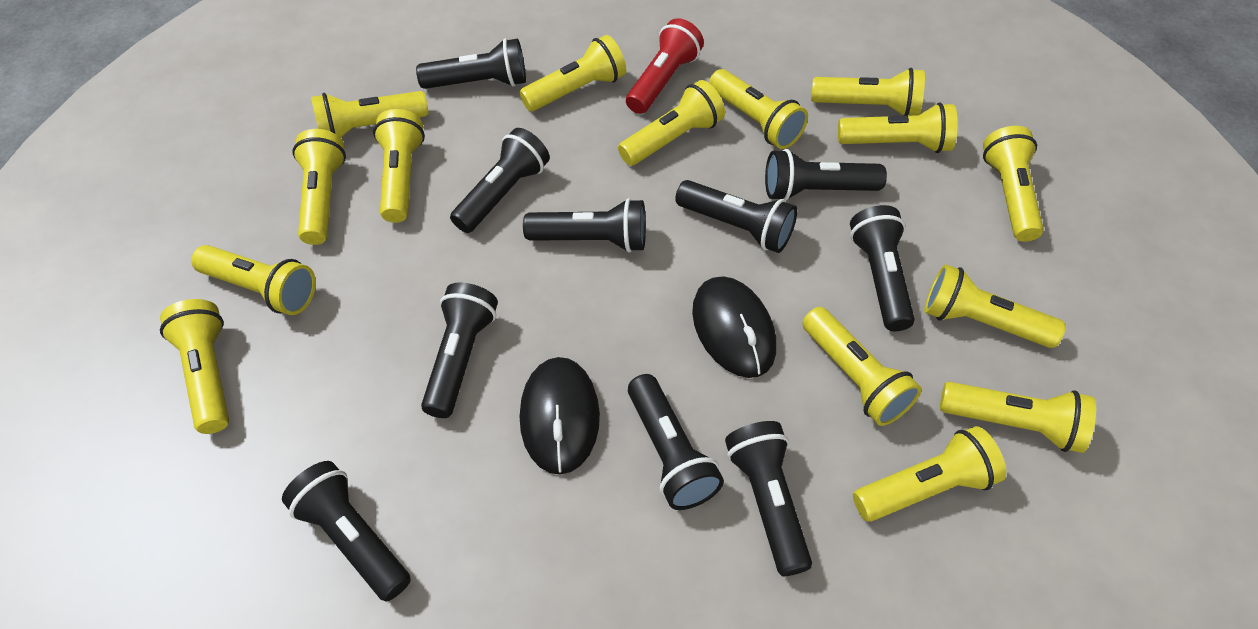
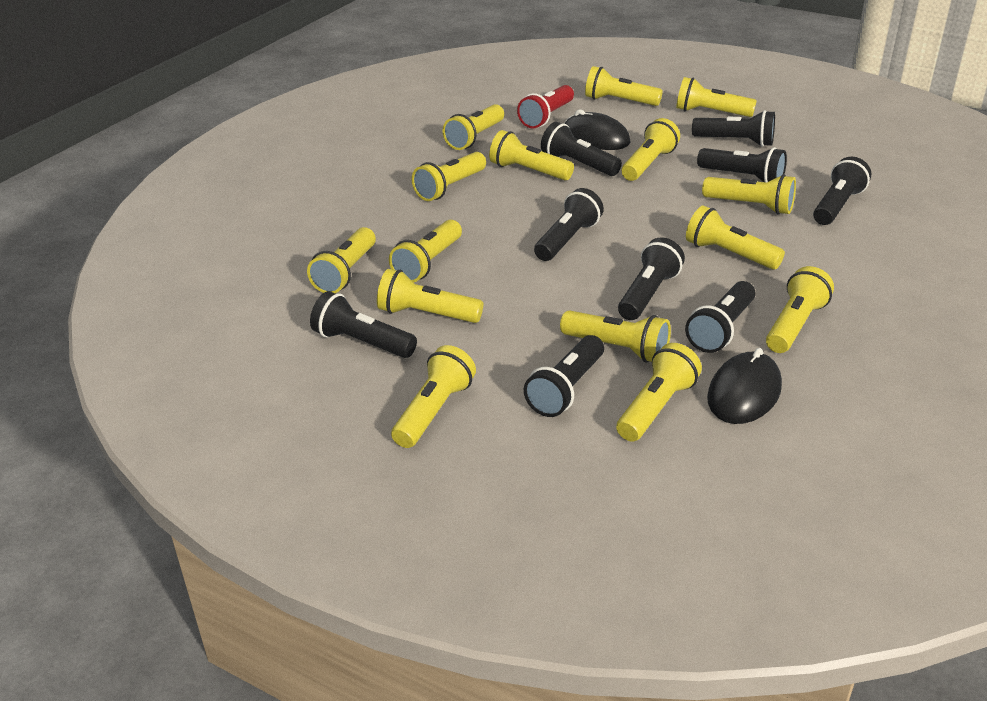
black flashlight: [282,461,411,602] [416,38,526,89] [421,283,498,418] [450,128,550,233] [523,198,646,252] [628,374,724,510] [675,180,797,253] [725,421,812,576] [765,149,887,201] [850,205,915,331] = 10 -> [310,291,417,358] [524,335,604,417] [534,188,604,261] [541,122,622,176] [618,237,685,320] [685,281,756,353] [692,110,775,147] [697,147,787,182] [813,157,871,225] = 9

